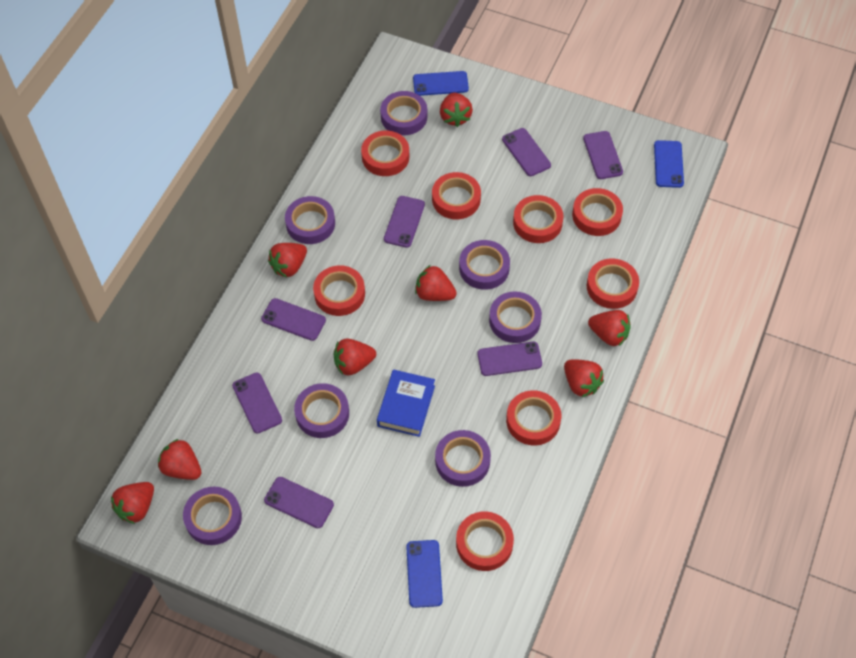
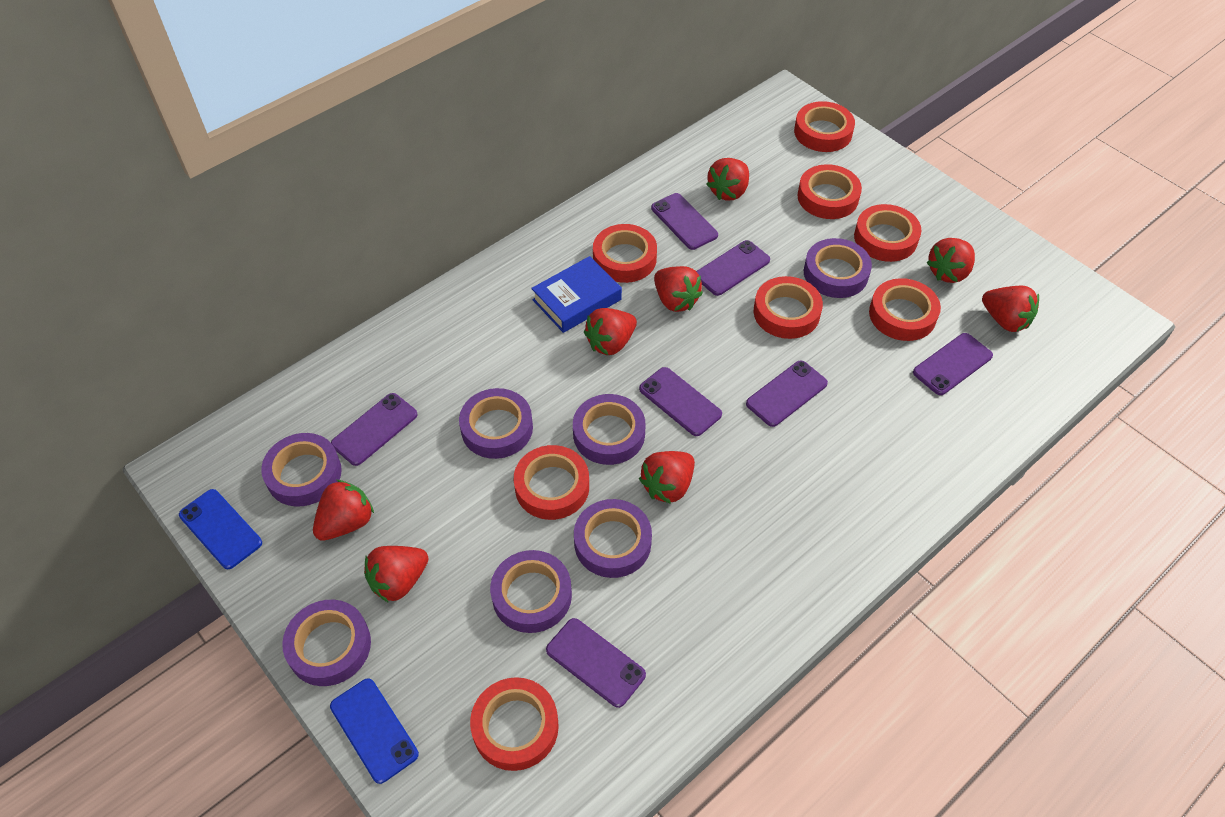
blue phone: [406,540,443,608] [413,71,469,96] [654,140,684,188] = 3 -> [179,489,262,569] [330,679,419,784] = 2

